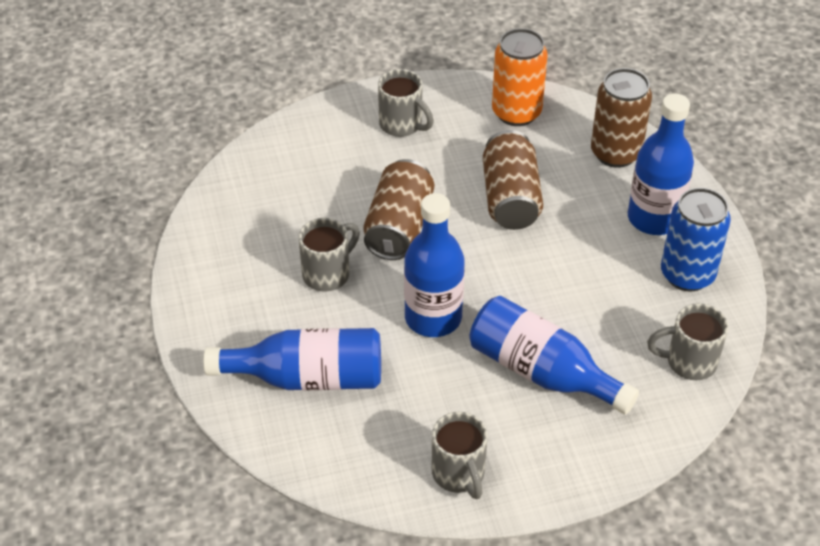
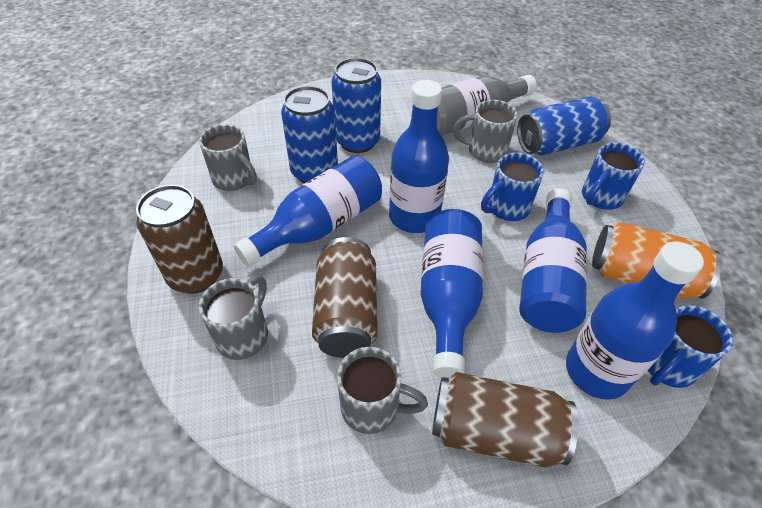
blue bottle: [204,328,381,390] [404,193,465,337] [469,296,639,415] [628,94,694,235] = 4 -> [234,156,382,267] [389,80,449,233] [420,209,483,378] [519,188,587,333] [566,242,704,400] = 5
blue can: [661,188,731,292] = 1 -> [281,86,338,183] [332,58,381,153] [517,96,611,155] = 3
blue mug: none = 0 -> [481,153,544,221] [582,142,645,210] [648,305,733,388] = 3
grey bottle: none = 0 -> [437,75,537,136] = 1

